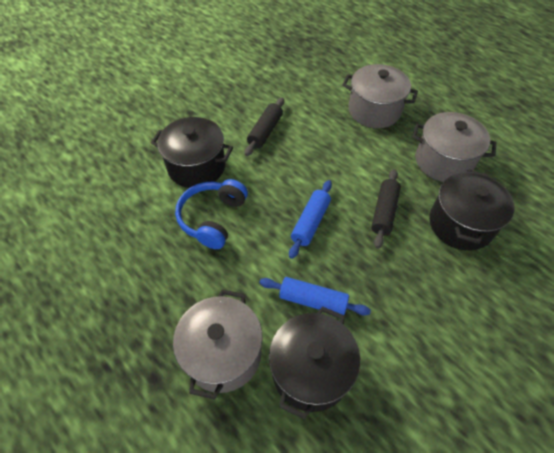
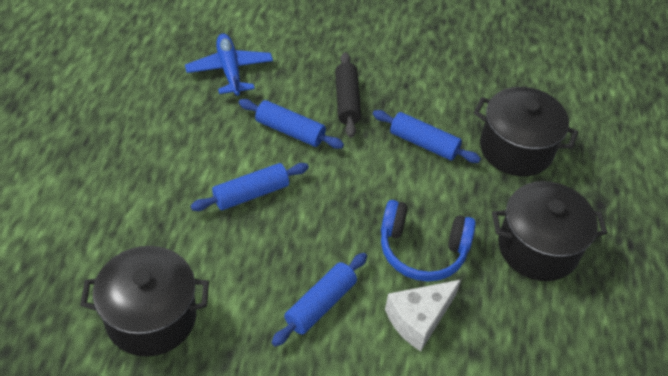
black rolling pin: [245,97,284,156] [371,169,401,249] = 2 -> [335,52,361,138] = 1
blue plane: none = 0 -> [185,34,273,96] = 1
blue rolling pin: [259,277,371,315] [289,180,332,259] = 2 -> [191,163,309,211] [238,99,344,149] [272,253,367,347] [373,110,481,163] = 4
grey pot: [173,289,263,400] [342,64,418,128] [412,112,496,182] = 3 -> none = 0
white cheese: none = 0 -> [385,280,461,351] = 1

